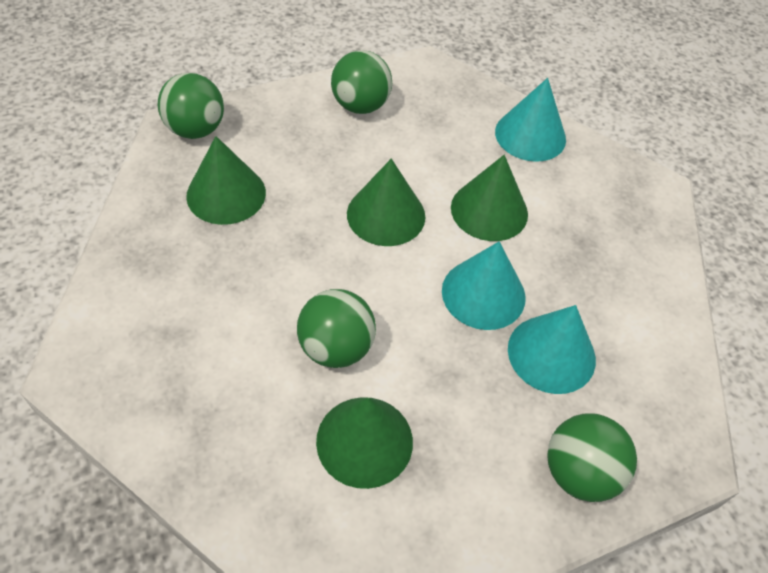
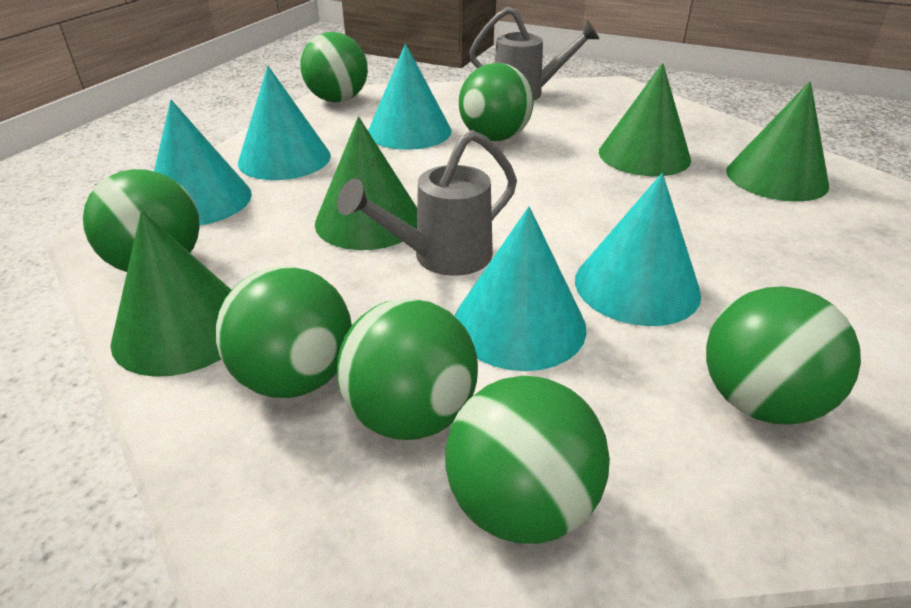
green ball: [158,73,224,139] [297,289,376,368] [331,50,392,114] [547,413,637,502] = 4 -> [83,169,200,272] [216,266,352,398] [300,32,368,102] [337,298,478,440] [445,376,610,544] [459,63,534,141] [706,286,861,425] = 7
grey watering can: none = 0 -> [337,130,517,276] [469,7,599,100] = 2
turquoise cone: [442,241,526,330] [495,78,566,162] [508,305,596,394] = 3 -> [154,100,252,225] [238,66,331,180] [368,44,452,150] [455,207,586,371] [575,173,701,326] = 5

